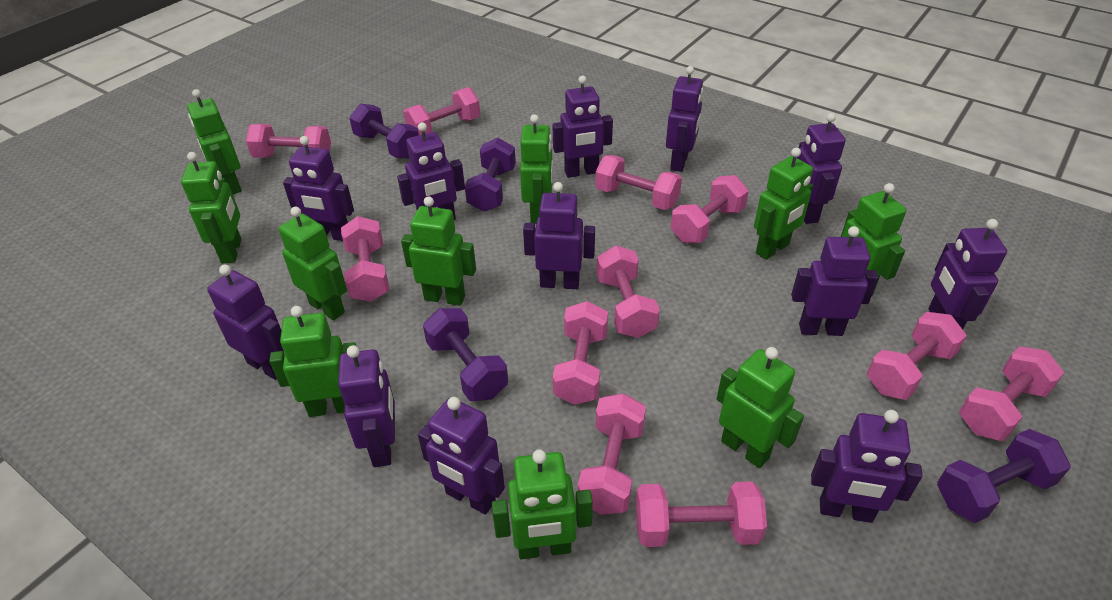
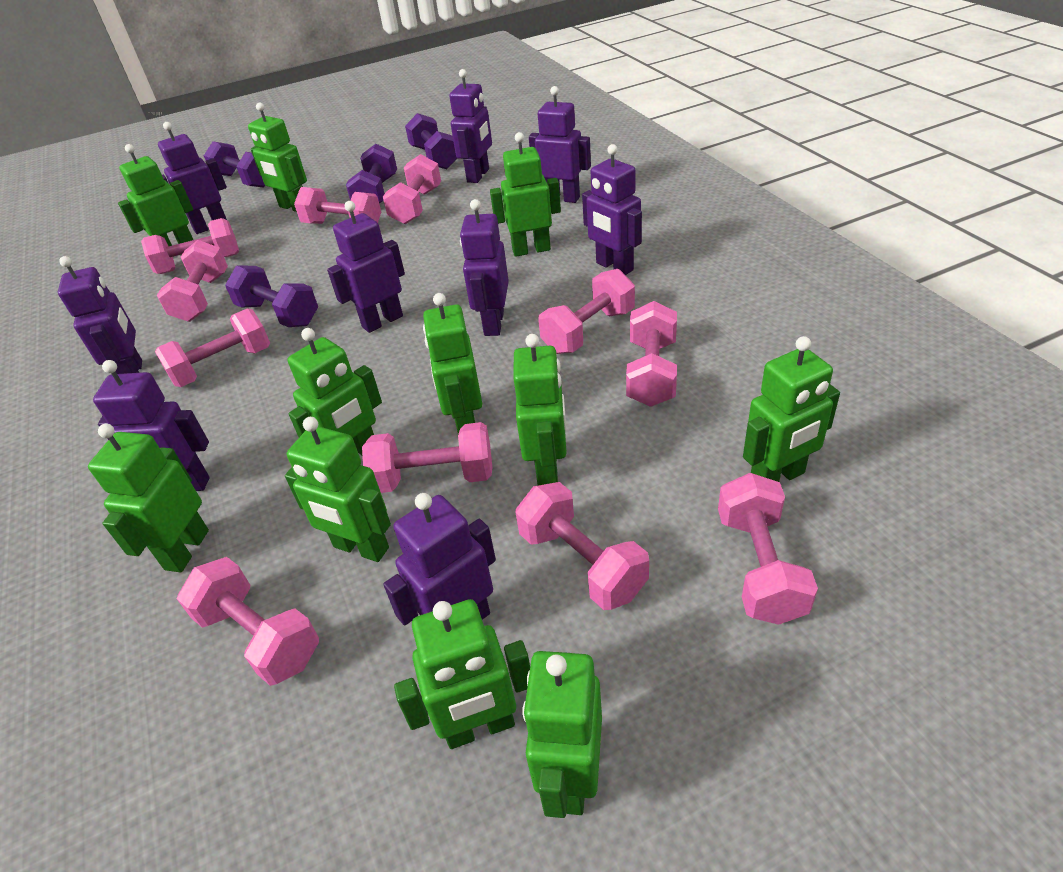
green robot: [181,152,242,264] [187,89,242,194] [269,306,356,417] [279,207,347,320] [401,196,476,306] [492,449,593,559] [520,114,553,224] [717,347,804,468] [754,148,813,260] [841,183,906,296] = 10 -> [88,424,209,572] [118,144,193,246] [248,102,307,212] [285,417,391,562] [287,328,382,455] [394,599,530,749] [423,293,482,434] [490,132,561,257] [513,334,567,485] [522,651,602,818] [743,336,840,482] = 11
purple robot: [207,265,284,380] [283,136,354,241] [338,345,395,467] [397,122,465,220] [418,397,505,514] [523,182,595,289] [553,76,613,178] [666,66,703,172] [791,226,879,336] [796,113,846,224] [811,410,923,523] [928,219,1007,329] = 12 -> [58,256,142,374] [93,360,210,491] [158,122,227,234] [327,201,405,333] [383,493,496,625] [449,69,492,183] [460,199,509,336] [529,86,591,203] [582,144,642,275] = 9

